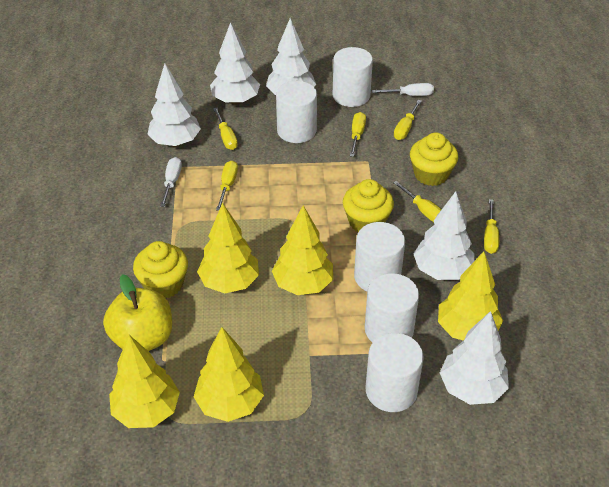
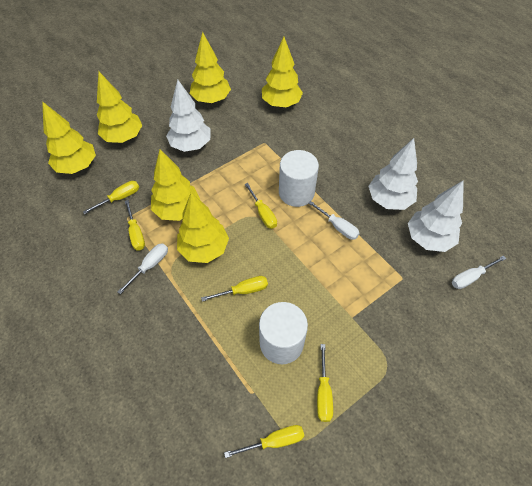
white cylinder: [276,81,317,143] [333,47,373,107] [354,222,405,291] [365,273,419,343] [366,333,424,412] = 5 -> [259,302,308,364] [279,150,319,207] = 2
white screwdriver: [160,157,182,207] [372,83,434,96] = 2 -> [117,243,168,294] [308,201,359,240] [452,255,507,289] = 3
white tree: [147,64,201,147] [210,22,260,105] [266,18,316,95] [413,191,475,280] [440,311,509,405] = 5 -> [166,79,210,152] [368,138,418,210] [408,181,463,252] = 3
yellow apple: [103,274,172,351] = 1 -> none = 0
yellow cupcake: [133,241,188,298] [343,179,394,232] [410,132,458,186] = 3 -> none = 0
yellow tree: [109,335,180,428] [194,327,264,422] [197,203,259,293] [272,205,333,295] [438,251,503,340] = 5 -> [42,101,96,174] [97,71,142,143] [151,149,200,221] [177,192,229,263] [190,32,231,103] [262,37,303,108] = 6

